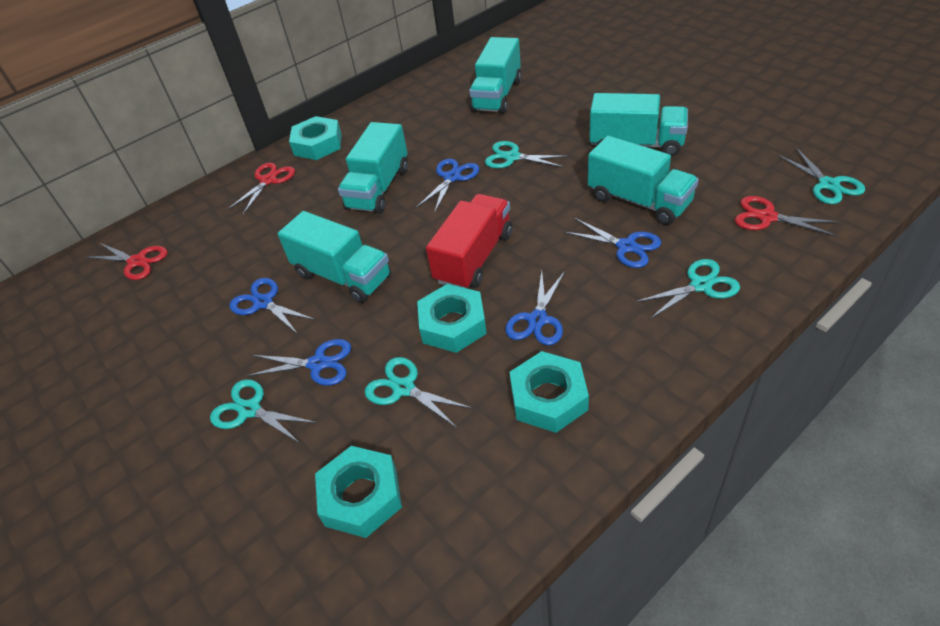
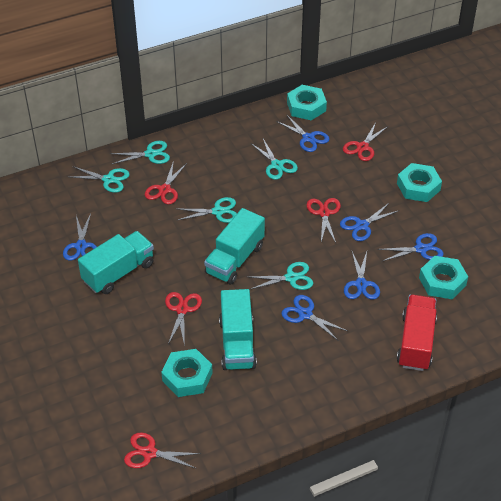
blue scissors: [230,278,316,334] [246,339,351,386] [416,159,480,213] [505,270,565,345] [564,218,661,268] = 5 -> [63,214,97,261] [276,114,330,152] [281,295,347,341] [340,202,400,241] [344,252,380,300] [377,233,444,261] = 6
red scissors: [86,243,168,280] [227,162,295,214] [735,196,839,236] = 3 -> [124,432,201,469] [145,160,187,204] [165,292,202,346] [306,198,341,243] [343,122,388,161] = 5
turquoise truck: [278,211,391,303] [338,122,408,214] [469,37,521,114] [588,136,699,225] [589,93,688,156] = 5 -> [78,231,154,294] [204,208,265,285] [219,289,257,370] = 3

